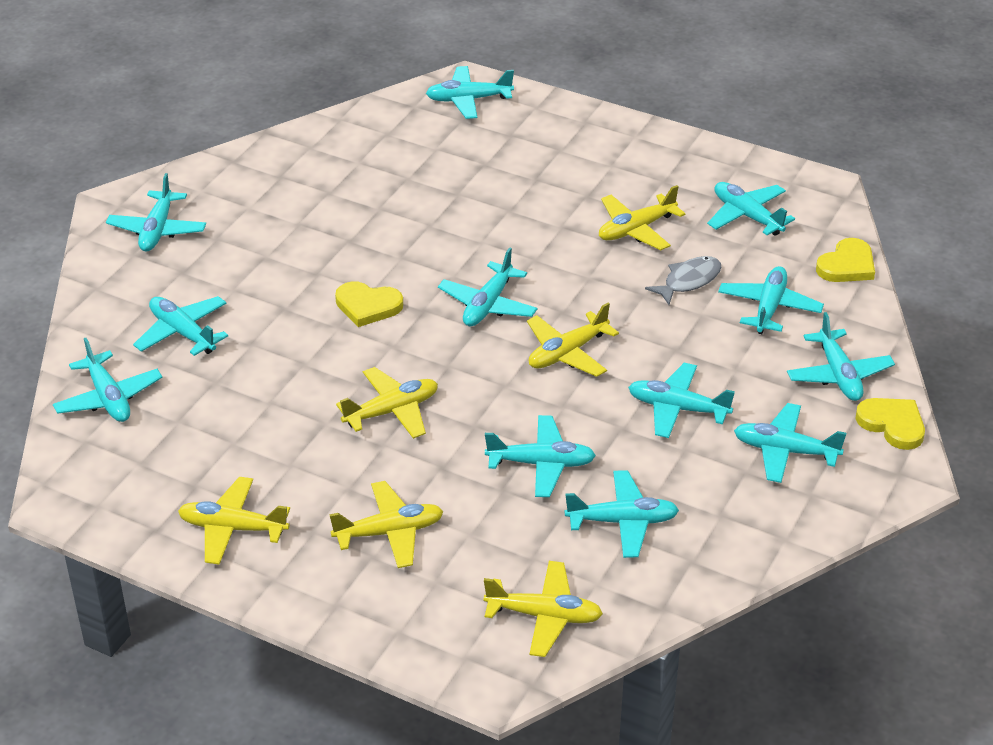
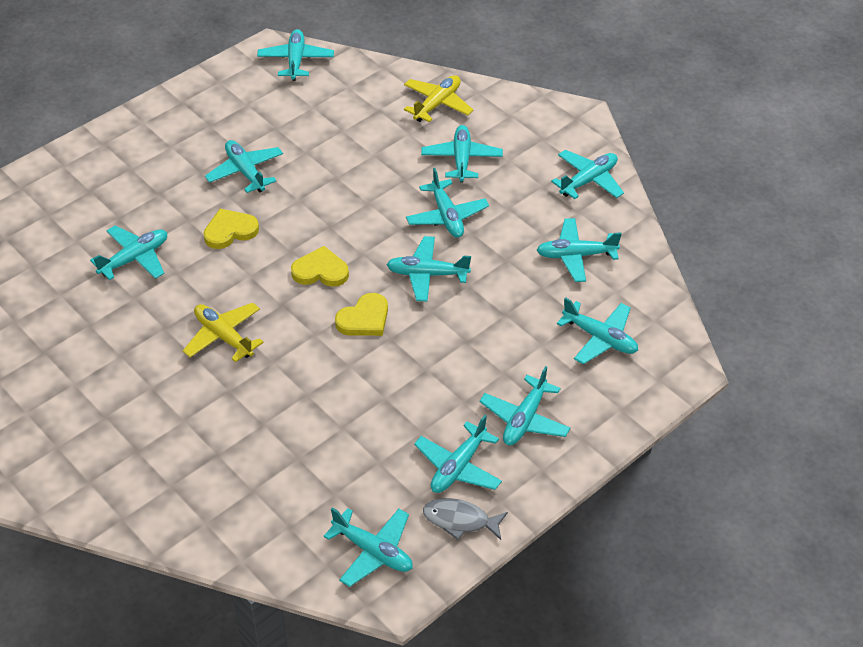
yellow plane: [178,477,290,565] [329,481,444,568] [336,367,438,439] [484,561,603,657] [527,303,619,377] [599,185,685,251] = 6 -> [183,303,264,362] [404,75,473,122] = 2

